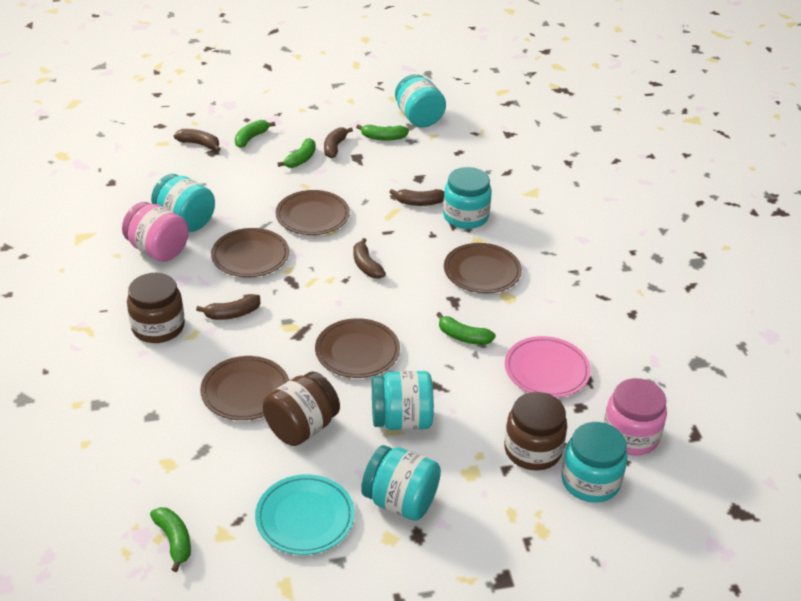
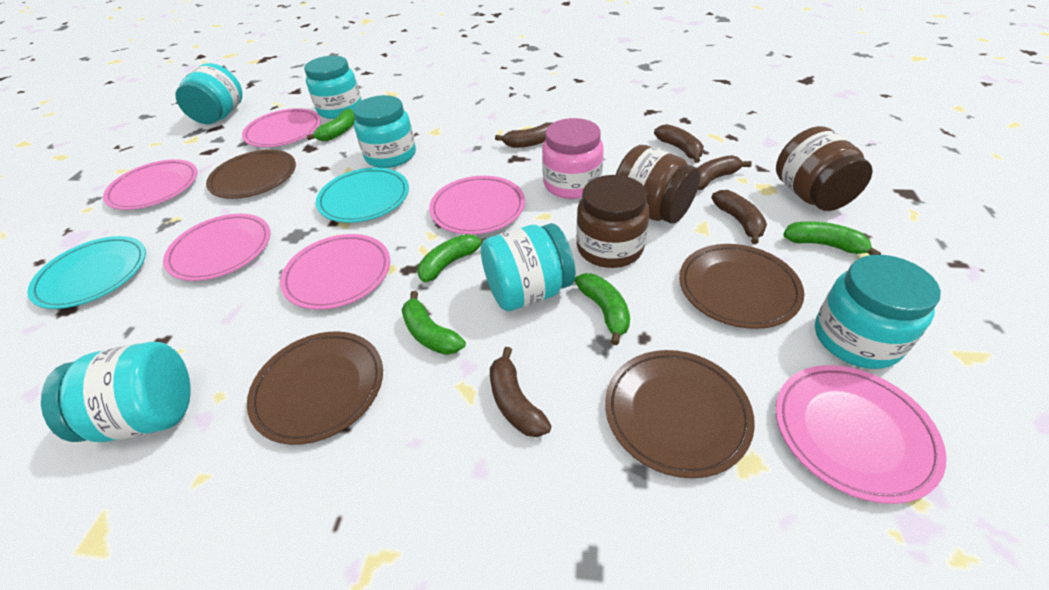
brown plate: [200,356,289,420] [211,228,289,277] [276,190,350,235] [315,318,400,378] [444,243,522,293] = 5 -> [206,150,296,199] [247,331,383,445] [605,350,755,478] [679,244,804,329] = 4
pink jar: [122,202,188,262] [604,378,667,456] = 2 -> [542,118,604,199] = 1
pink plate: [505,336,591,398] = 1 -> [103,159,198,210] [163,214,270,281] [242,108,321,147] [280,234,390,310] [429,176,525,234] [775,365,947,504] = 6
turquoise plate: [255,474,354,555] = 1 -> [27,236,146,309] [316,168,409,223] = 2

